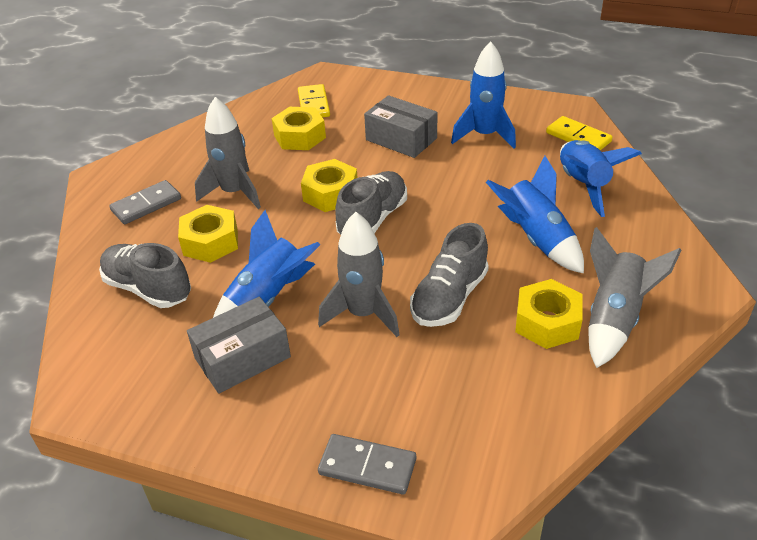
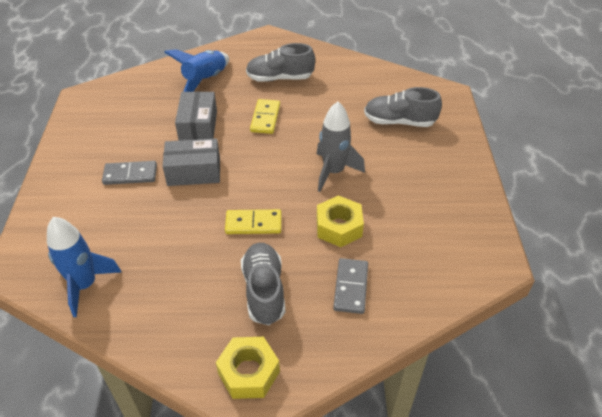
blue rocket: [213,210,320,318] [451,42,516,149] [486,156,584,274] [560,140,642,217] = 4 -> [47,217,121,317] [164,49,229,92] = 2
grey rocket: [195,97,261,209] [318,212,400,337] [588,227,682,368] = 3 -> [317,102,365,192] = 1
yellow nut: [178,205,238,263] [272,107,326,150] [301,159,357,212] [515,279,583,349] = 4 -> [216,337,280,399] [317,195,364,247] = 2

